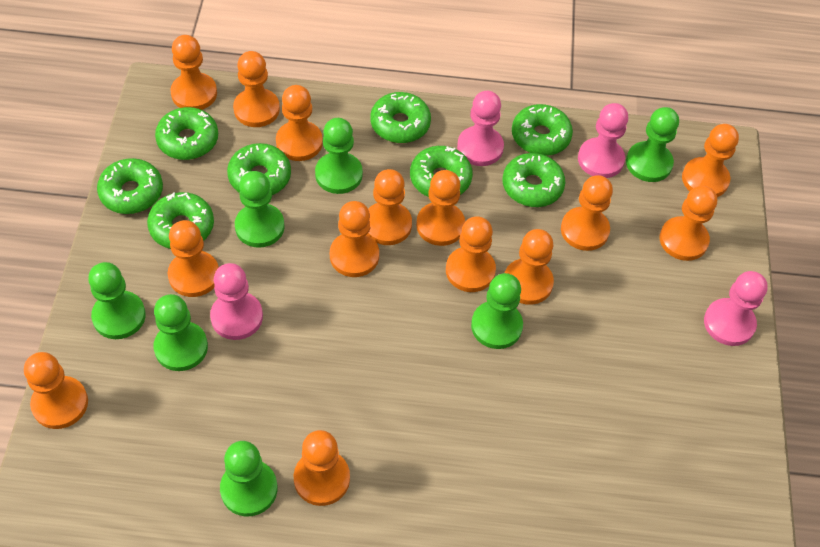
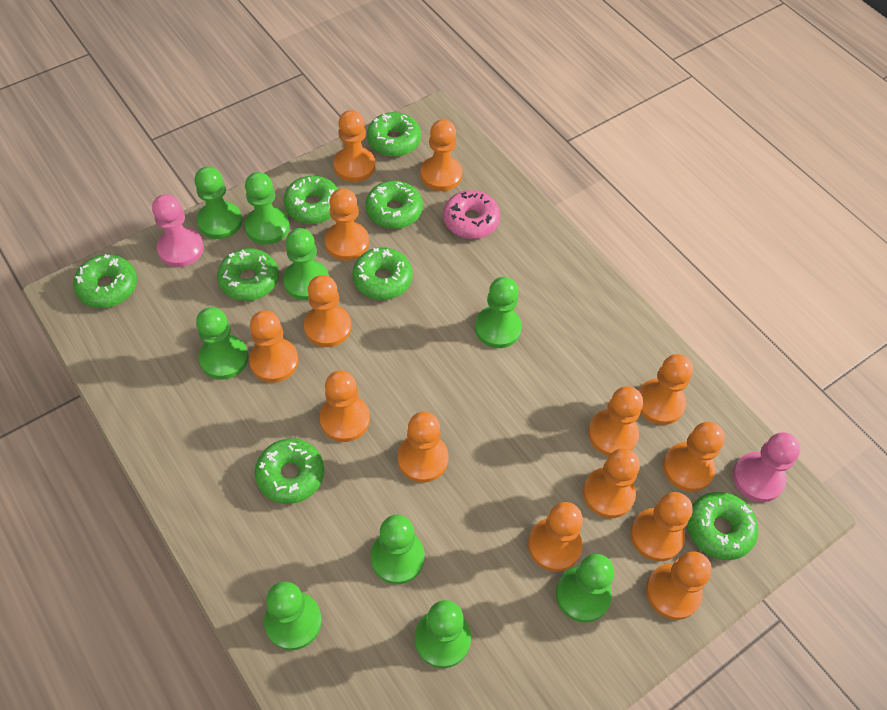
green pawn: [88,262,146,339] [154,294,208,371] [220,441,278,517] [235,171,285,248] [315,118,363,194] [471,273,523,349] [626,107,679,182] = 7 -> [195,166,242,239] [196,307,248,379] [244,172,290,245] [264,582,322,650] [283,228,329,300] [370,515,425,584] [415,600,471,668] [475,277,522,348] [556,554,614,623] = 9
pink donut: none = 0 -> [443,190,500,239] = 1
pink pawn: [210,263,263,340] [457,91,504,166] [578,103,628,178] [704,271,768,346] = 4 -> [152,194,204,267] [733,432,801,502] = 2

